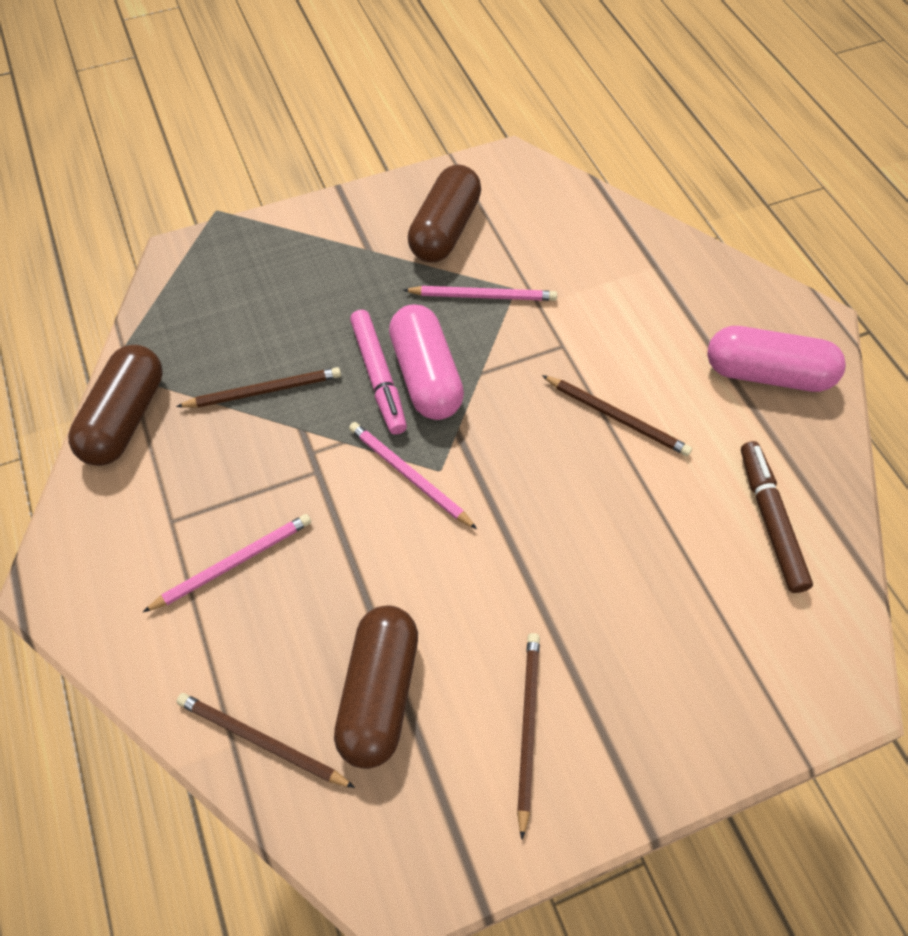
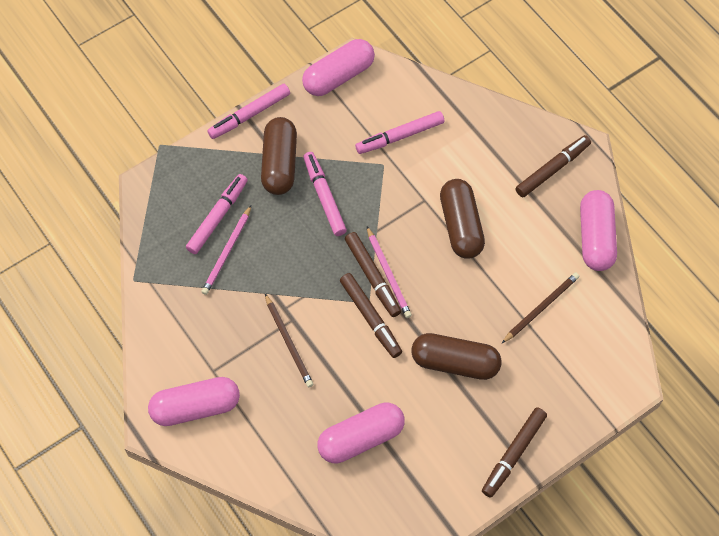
brown marker: [741,441,813,593] = 1 -> [340,273,402,358] [345,232,401,317] [482,407,547,498] [515,135,591,197] = 4
brown pencil: [176,367,341,408] [176,693,355,788] [517,633,540,840] [542,375,692,456] = 4 -> [265,294,314,387] [501,272,579,344] = 2
pink capsule: [389,304,464,420] [707,326,846,392] = 2 -> [148,377,240,426] [302,39,375,96] [317,402,405,463] [580,190,617,271] = 4
pink marker: [350,310,407,435] = 1 -> [186,174,248,254] [207,84,290,139] [303,152,347,236] [355,111,444,154] = 4
pink pencil: [143,514,311,612] [349,422,477,529] [403,286,557,301] = 3 -> [201,206,251,295] [367,227,412,318] = 2

